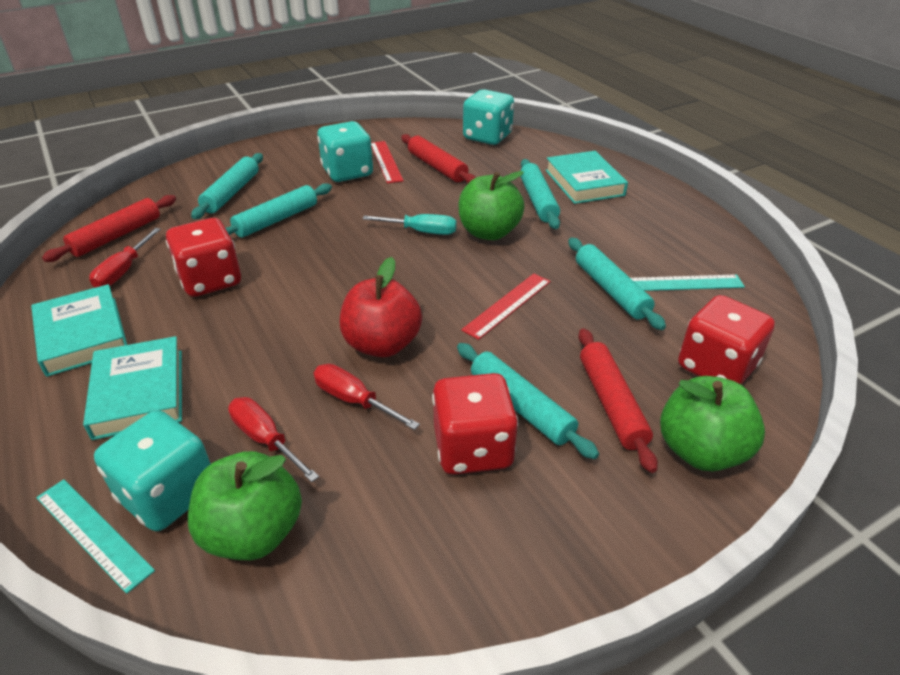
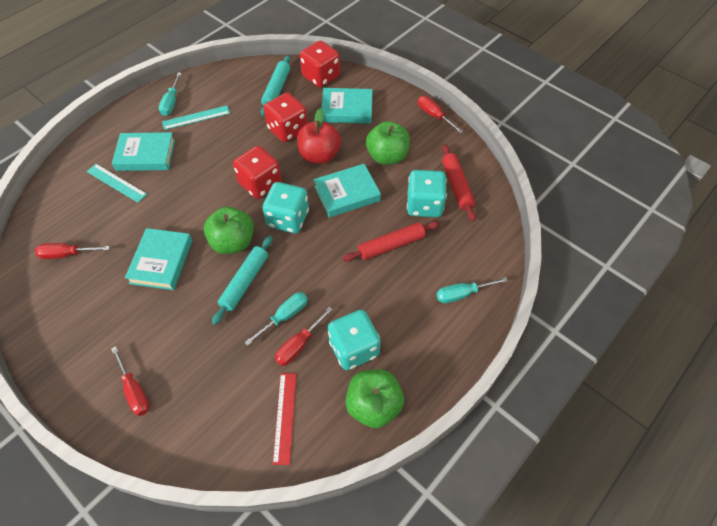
red rolling pin: [42,195,176,262] [401,134,476,183] [578,328,658,473] = 3 -> [342,221,440,262] [442,144,476,222] = 2
red ruler: [371,141,404,183] [461,274,551,340] = 2 -> [273,373,296,465] = 1
red screwdriver: [89,228,161,288] [228,397,319,482] [314,364,420,430] = 3 -> [35,243,110,259] [111,346,149,416] [275,307,333,366] [418,96,463,133] = 4
turquoise book: [31,284,127,377] [83,336,182,440] [545,151,628,204] = 3 -> [112,132,175,171] [125,228,192,290] [313,164,381,218] [321,88,373,124] = 4
turquoise rolling pin: [191,153,263,219] [225,183,332,238] [457,343,599,459] [520,159,560,229] [568,238,666,330] = 5 -> [212,236,273,325] [260,55,291,116] = 2
turquoise screwdriver: [363,214,457,235] = 1 -> [159,73,182,116] [245,292,308,346] [437,277,508,303] = 3

